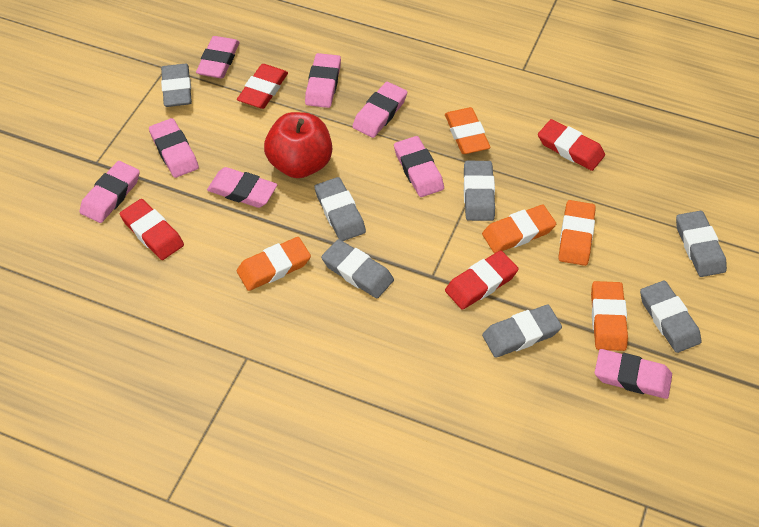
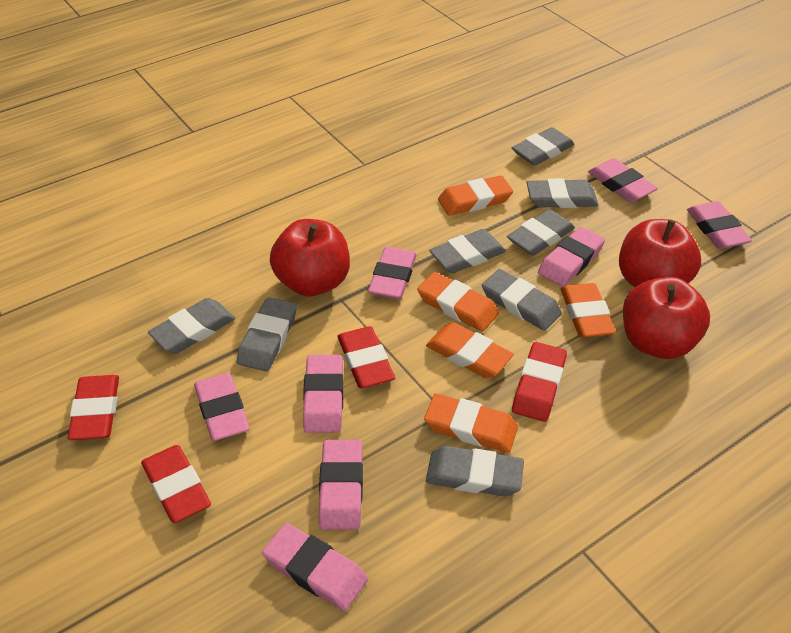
grey eraser: [161,64,192,107] [314,177,366,241] [321,239,394,298] [464,161,495,221] [482,305,562,358] [640,280,701,353] [676,211,727,277] = 7 -> [148,298,235,354] [237,297,297,371] [426,446,524,497] [429,229,506,273] [482,269,562,331] [507,209,575,256] [512,127,575,165] [526,178,598,208] = 8
red apple: [264,112,332,178] = 1 -> [270,219,350,296] [619,219,701,287] [623,277,710,359] = 3

